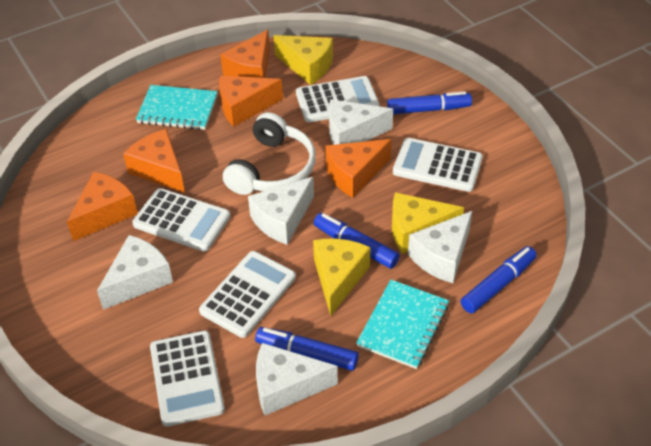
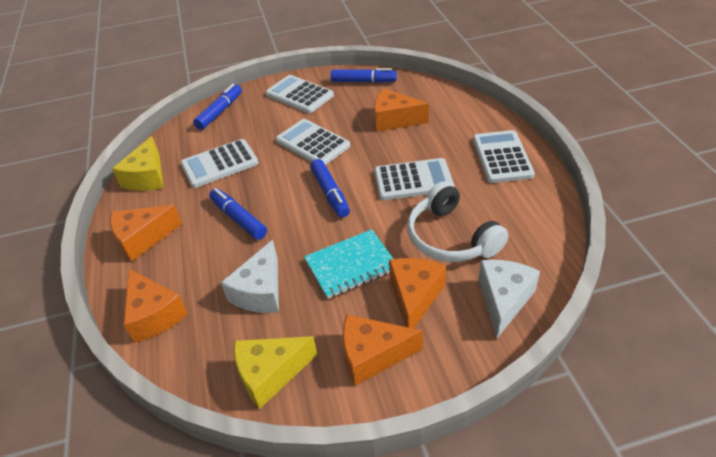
turquoise notebook: [136,85,218,130] [356,280,449,369] = 2 -> [304,229,393,299] = 1
white cheese: [97,235,173,310] [248,177,314,245] [256,343,338,415] [329,99,393,145] [408,211,472,283] = 5 -> [221,240,279,313] [478,260,540,338] = 2
yellow cheese: [274,35,333,85] [313,239,371,316] [392,192,464,254] = 3 -> [112,136,164,191] [234,336,317,409] = 2

